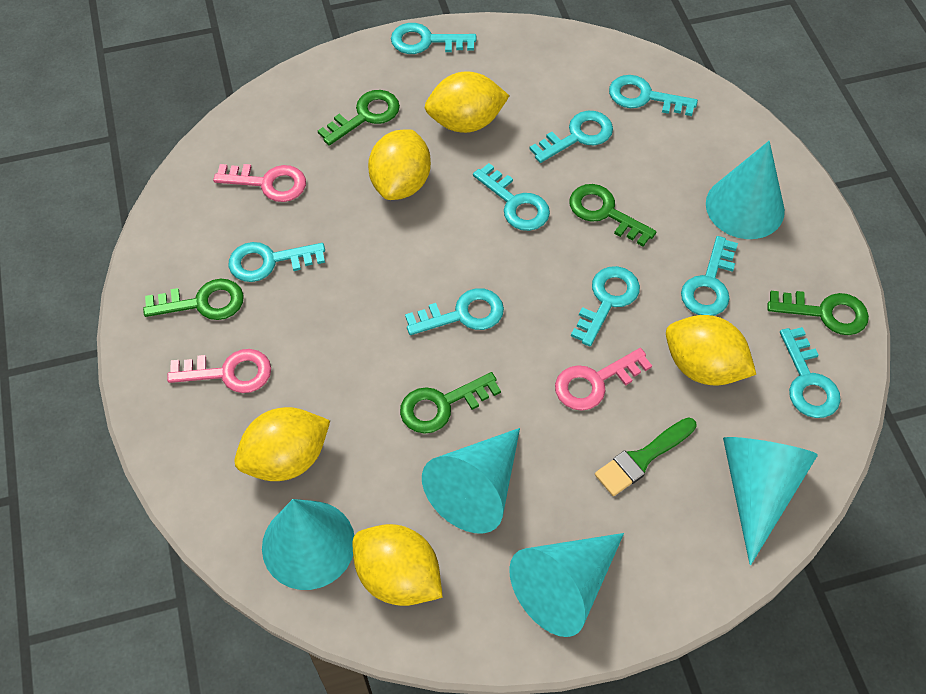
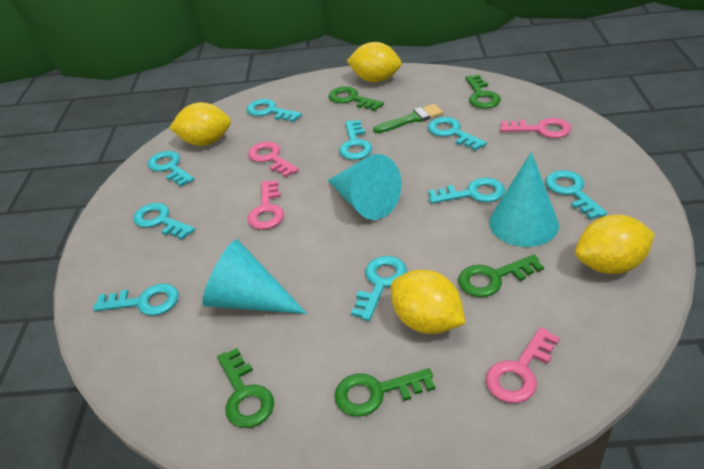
pink key: [167,349,271,393] [213,164,306,202] [555,348,652,411] = 3 -> [248,142,299,177] [248,180,284,230] [486,327,560,403] [500,118,571,138] = 4
turquoise cone: [262,499,354,590] [422,428,520,534] [509,533,624,637] [706,141,785,239] [723,437,818,565] = 5 -> [202,239,307,314] [328,154,401,220] [489,152,559,247] = 3
yellow lemon: [235,407,330,481] [353,524,443,606] [368,130,431,200] [425,71,509,133] [666,315,756,386] = 5 -> [170,102,231,146] [347,42,401,82] [391,270,465,334] [575,215,655,274] = 4

